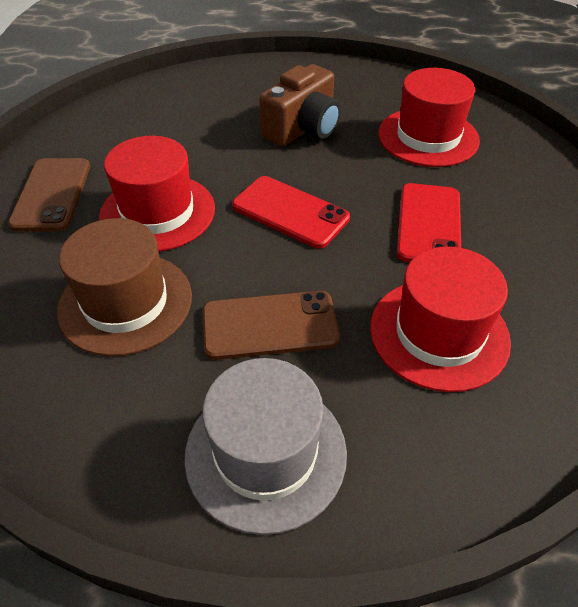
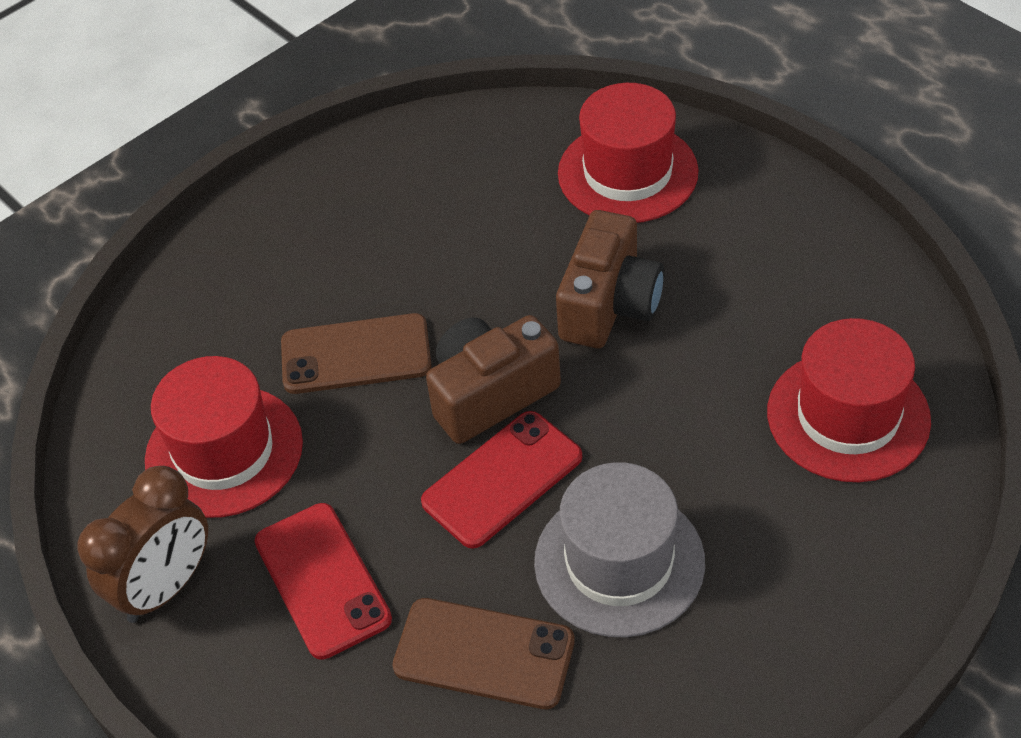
brown camera: [259,64,341,146] = 1 -> [426,315,561,444] [556,210,664,348] = 2
brown clock: none = 0 -> [77,466,208,623] = 1
brown hat: [57,218,192,356] = 1 -> none = 0

